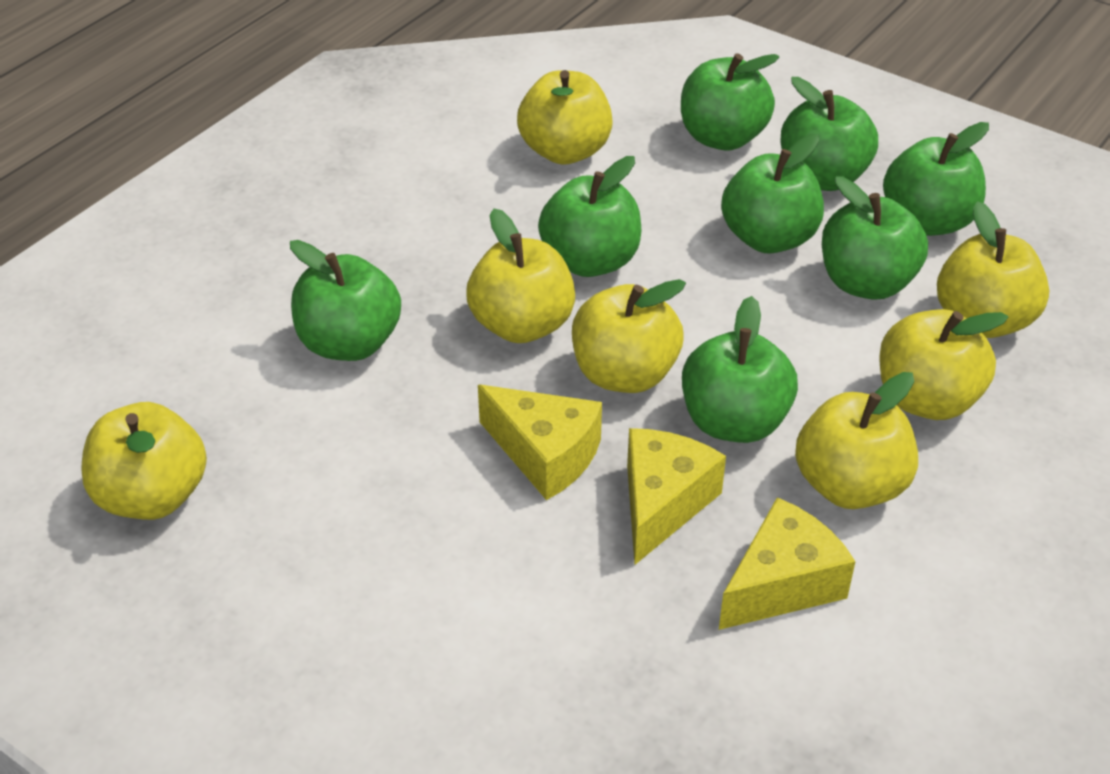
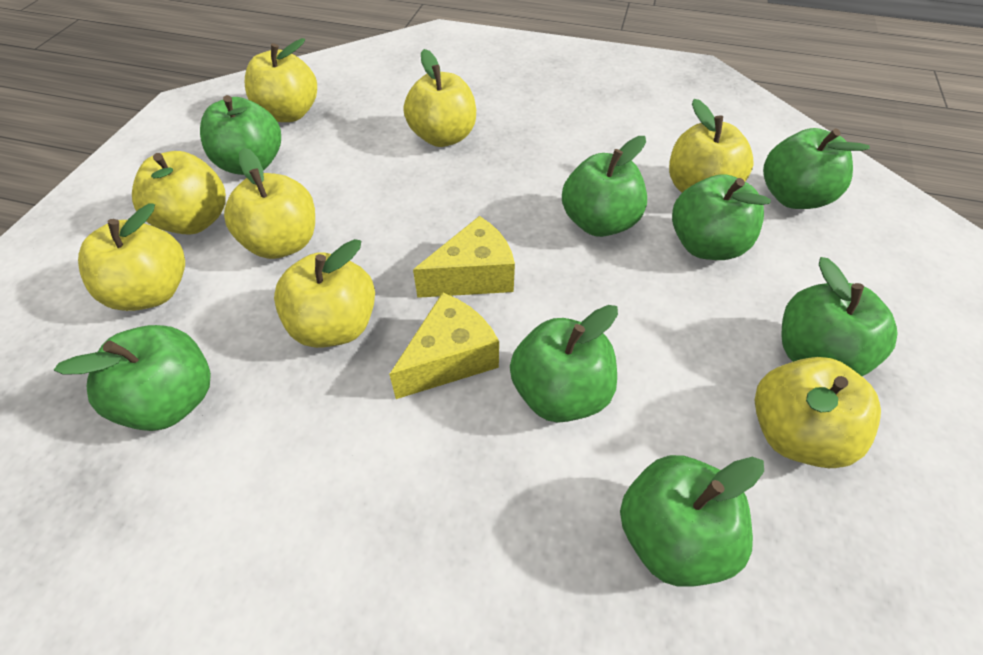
yellow apple: [81,402,207,520] [466,209,575,343] [517,70,613,165] [572,279,686,393] [795,372,918,509] [879,309,1008,420] [937,201,1049,338] = 7 -> [78,203,185,311] [132,151,226,234] [224,148,315,259] [245,38,317,122] [274,239,375,348] [403,49,476,147] [669,99,754,193] [755,357,881,468] = 8
yellow cheese: [478,385,602,500] [627,428,726,565] [719,497,855,630] = 3 -> [389,292,499,399] [413,216,515,298] = 2

